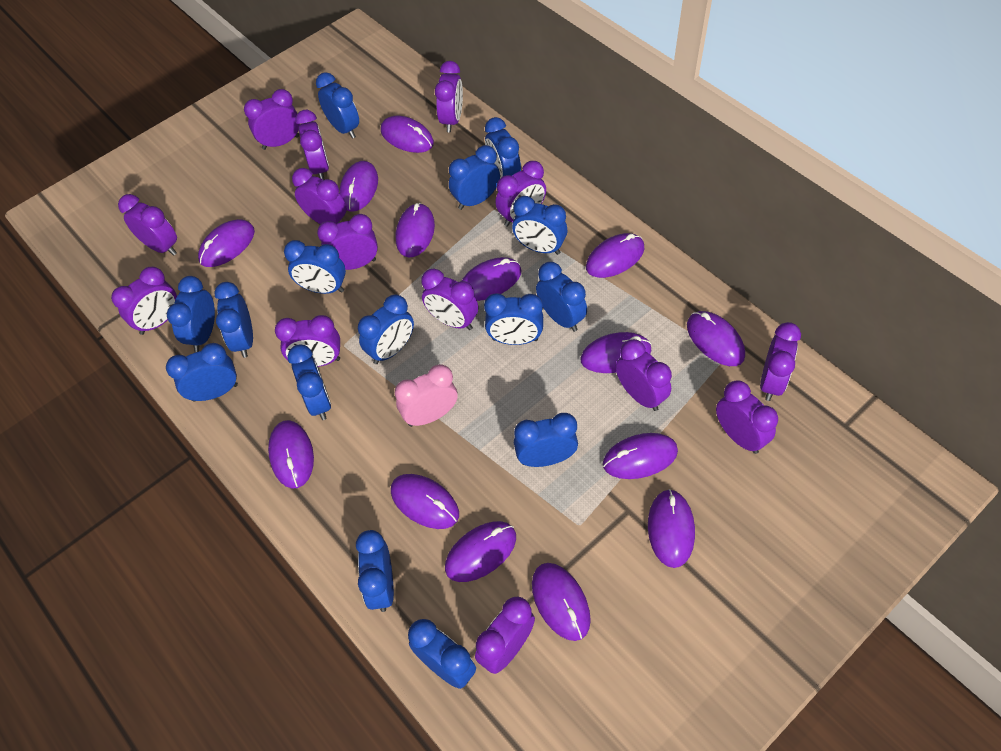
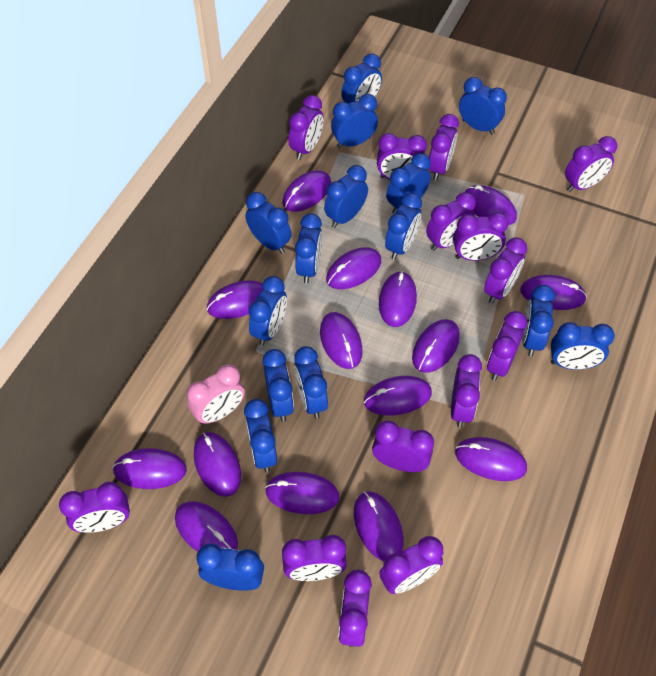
purple mouse: [198,219,255,267] [268,420,314,488] [339,161,378,212] [381,115,434,153] [391,474,459,529] [396,203,435,258] [445,521,516,582] [462,257,522,301] [532,563,591,641] [580,332,652,373] [586,233,644,278] [603,433,678,479] [648,489,695,568] [687,311,745,366] = 14 -> [112,448,187,489] [175,501,238,552] [194,432,241,497] [207,280,263,319] [265,472,340,514] [282,170,331,212] [320,312,363,369] [326,247,381,289] [354,491,404,561] [364,376,432,415] [379,271,417,327] [412,319,460,373] [455,437,527,481] [465,185,517,225] [520,275,587,310] = 15

